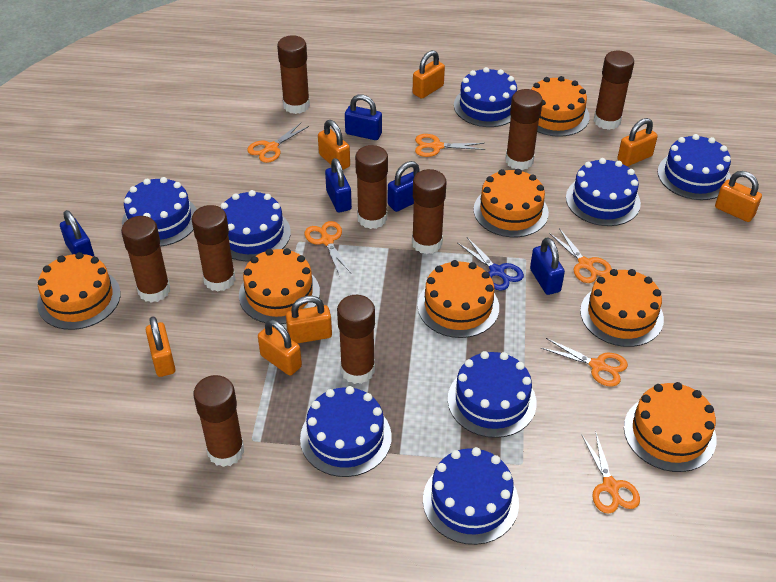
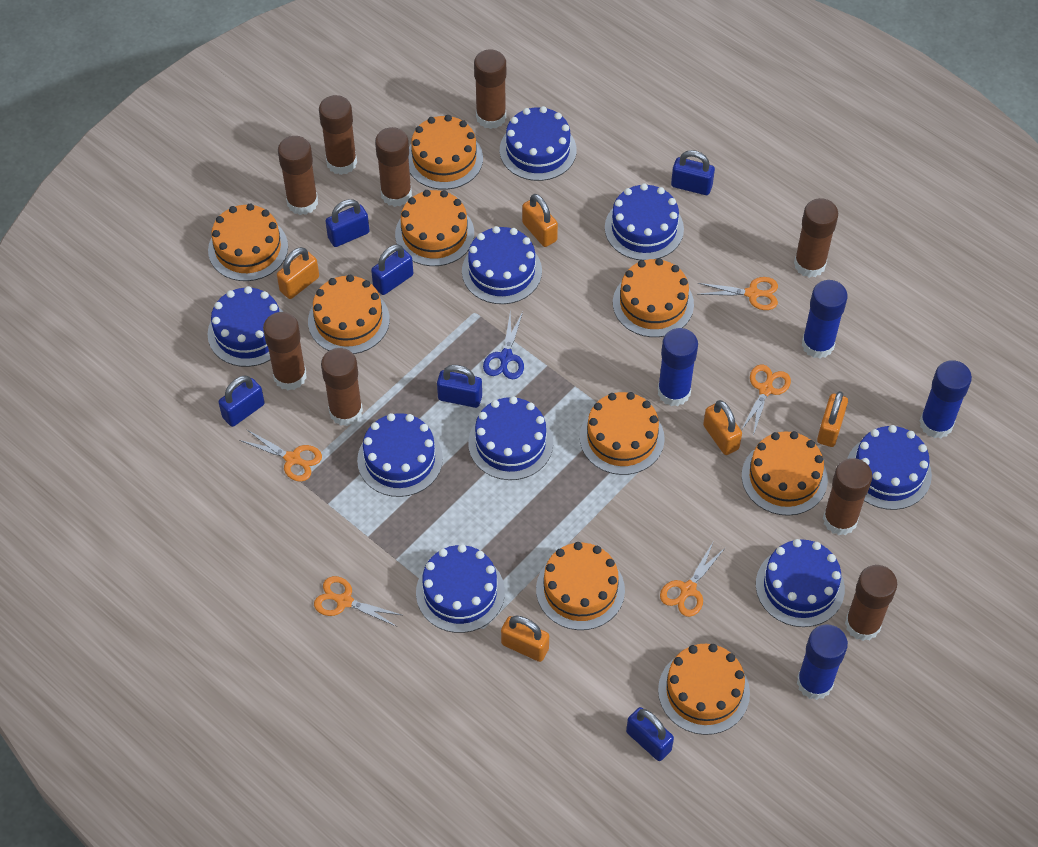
blue cake: [122,177,197,247] [221,190,291,262] [300,386,392,477] [423,447,519,545] [448,351,537,438] [454,67,517,127] [566,158,641,226] [658,134,731,200] = 8 -> [208,286,283,367] [357,413,443,497] [416,544,505,633] [462,226,542,304] [468,396,553,480] [500,106,577,181] [605,183,684,261] [756,539,845,627] [847,425,932,510] = 9
blue glue stick: none = 0 -> [658,328,698,406] [797,624,848,700] [802,280,848,359] [920,360,972,438] = 4
blue padlock: [60,210,95,257] [325,158,352,213] [345,94,382,140] [388,161,420,212] [530,237,565,295] = 5 -> [218,375,265,427] [326,199,370,247] [371,244,413,295] [437,365,482,408] [626,707,674,761] [671,150,715,195] = 6
orange cake: [37,252,121,330] [239,248,320,324] [418,260,499,338] [474,169,549,237] [531,76,590,137] [580,269,664,347] [624,382,717,472] = 7 -> [208,204,288,281] [308,275,390,354] [395,190,474,266] [408,115,483,190] [536,542,625,630] [580,392,665,475] [613,258,694,337] [658,644,750,735] [742,431,828,516] = 9
orange padlock: [146,316,175,377] [258,320,302,375] [286,296,332,344] [318,120,350,170] [413,50,445,99] [617,118,658,166] [715,171,762,222] = 7 -> [277,247,319,299] [501,615,549,662] [522,194,558,247] [703,400,742,455] [817,391,848,447] = 5
orange scissors: [247,123,309,163] [304,221,352,276] [415,134,485,157] [541,338,628,387] [549,228,612,283] [582,431,640,514] = 6 -> [239,429,322,482] [314,576,402,627] [660,543,726,617] [697,277,778,310] [741,365,791,436] = 5

